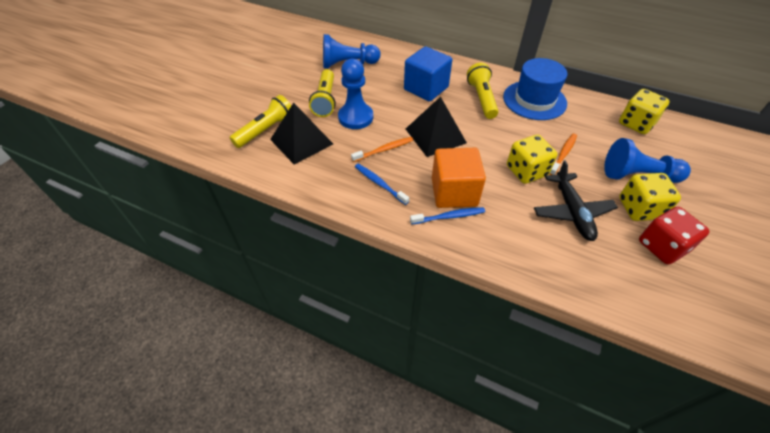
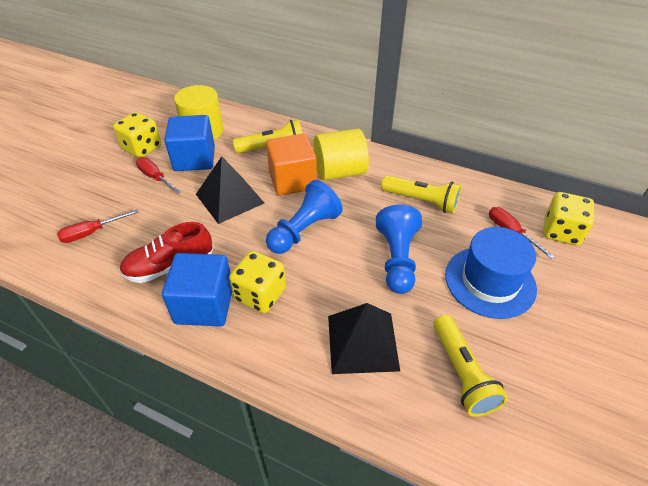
black plane: [534,160,618,241] = 1 -> none = 0
blue cube: [404,46,452,102] = 1 -> [162,253,232,327] [164,115,215,171] = 2
blue pawn: [323,34,380,69] [338,59,373,129] [604,138,691,183] = 3 -> [266,180,343,254] [376,205,422,294] = 2
blue toothbrush: [355,164,409,205] [410,207,485,225] = 2 -> none = 0
orange toothbrush: [351,137,413,162] [550,133,577,175] = 2 -> none = 0
red dice: [639,207,709,265] = 1 -> none = 0
red screwdriver: none = 0 -> [57,209,139,243] [136,157,181,194] [489,207,555,259] = 3
red shoe: none = 0 -> [119,222,214,283] = 1
yellow cylinder: none = 0 -> [174,85,223,140] [314,128,369,180] = 2

